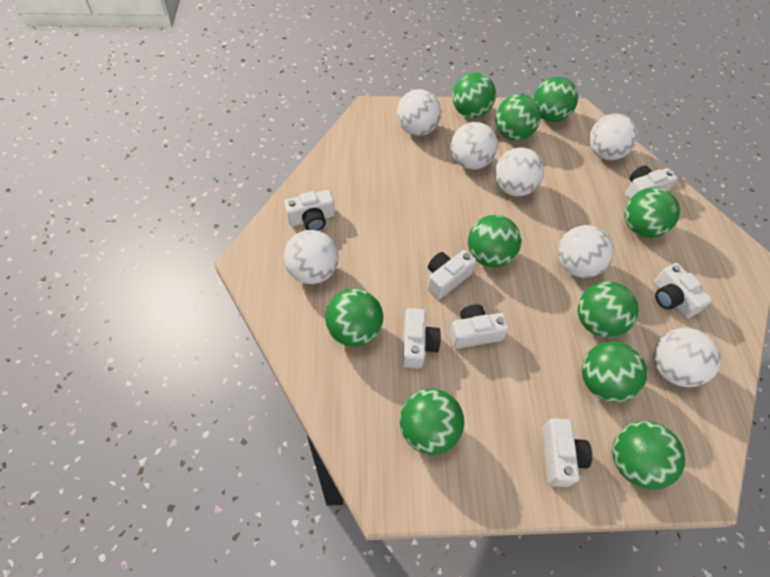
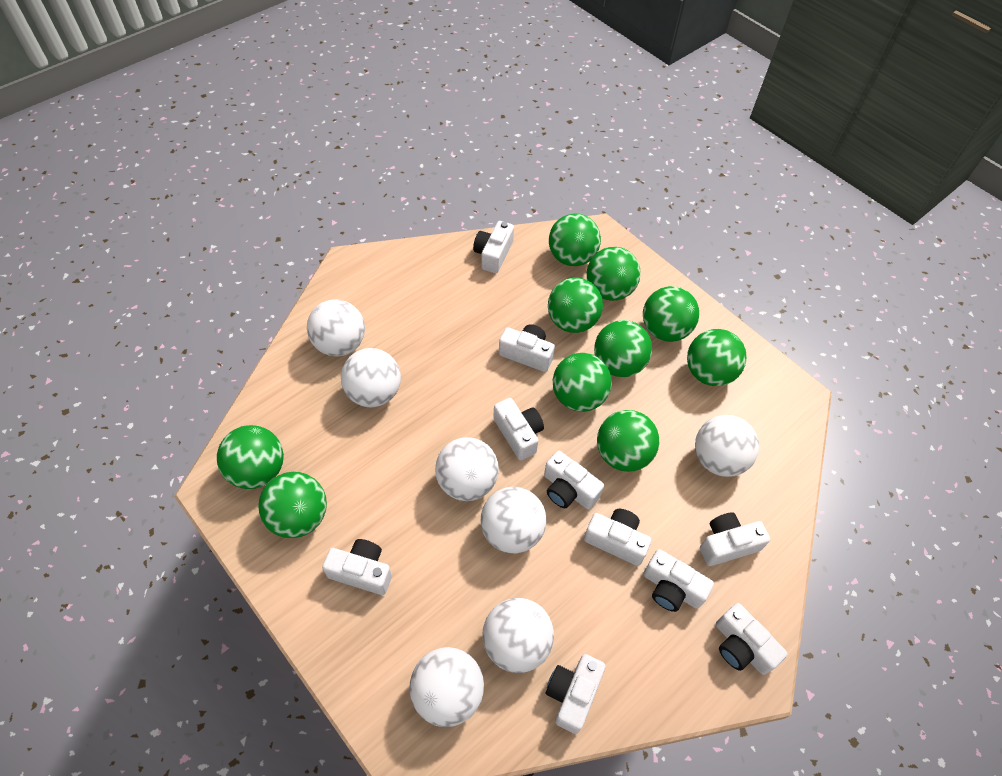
white camera: [284,190,335,231] [402,308,441,368] [427,250,476,299] [449,304,509,349] [542,418,592,487] [625,165,677,200] [654,263,712,318] = 7 -> [322,539,392,595] [473,221,514,273] [493,398,544,460] [499,324,555,372] [544,451,604,510] [546,654,606,734] [584,509,651,566] [643,549,714,612] [700,512,770,566] [716,603,788,675] = 10

